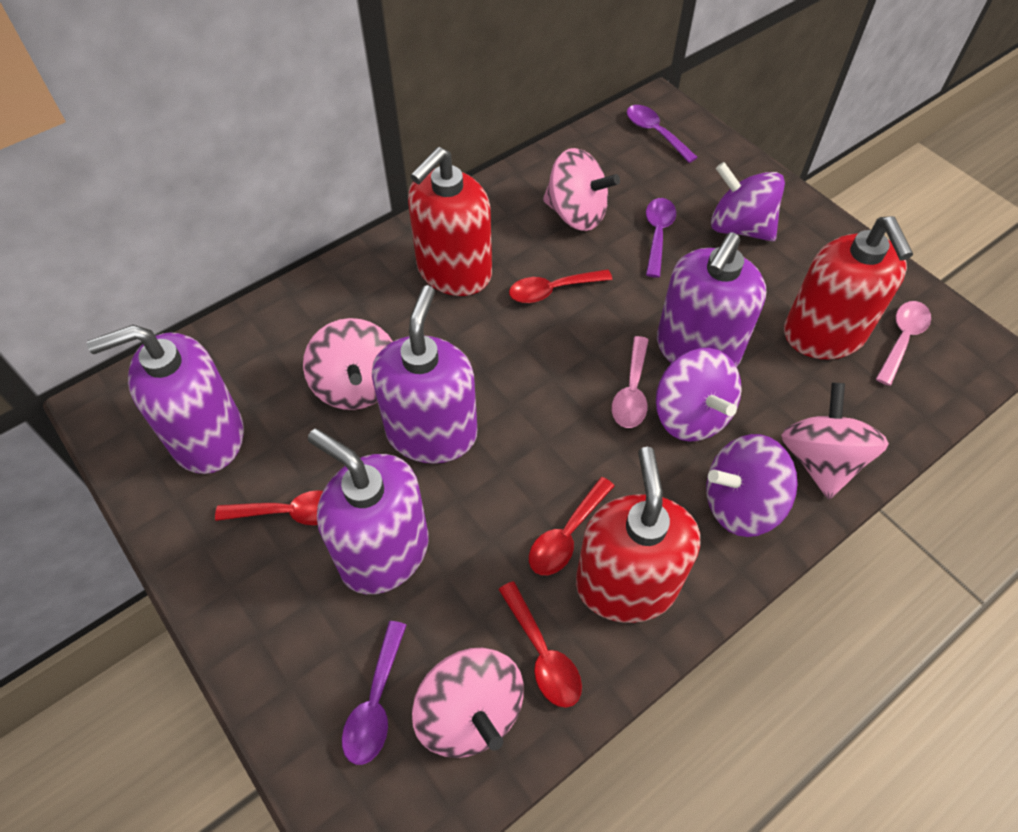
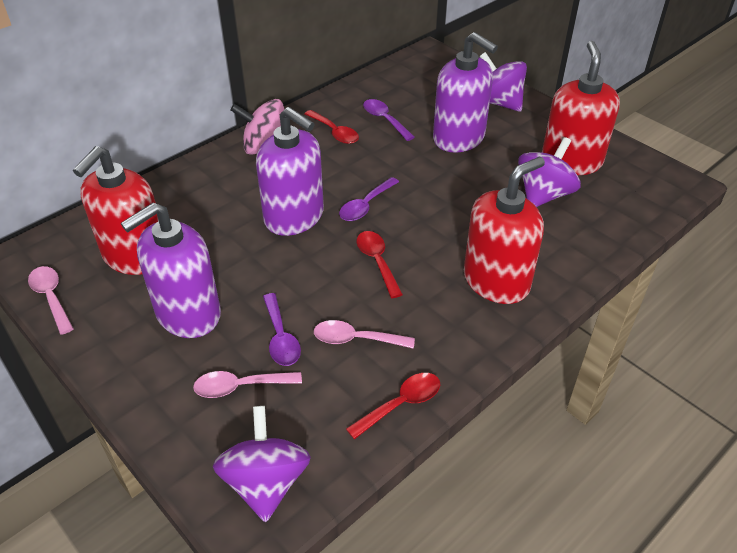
pink spinning top: [303,318,393,410] [412,648,524,758] [543,148,620,231] [781,383,889,499] = 4 -> [231,99,285,155] = 1
pink spoon: [612,336,649,428] [876,301,931,386] = 2 -> [28,266,74,335] [193,371,302,398] [314,320,415,349] = 3
purple soap dispenser: [87,325,244,474] [308,429,429,594] [372,285,477,464] [657,232,766,367] = 4 -> [121,202,221,338] [256,107,324,236] [433,32,498,153] = 3
red spoon: [215,490,323,525] [498,581,582,708] [509,269,612,303] [529,477,614,575] = 4 -> [304,110,359,144] [346,373,440,439] [357,231,403,298] = 3

